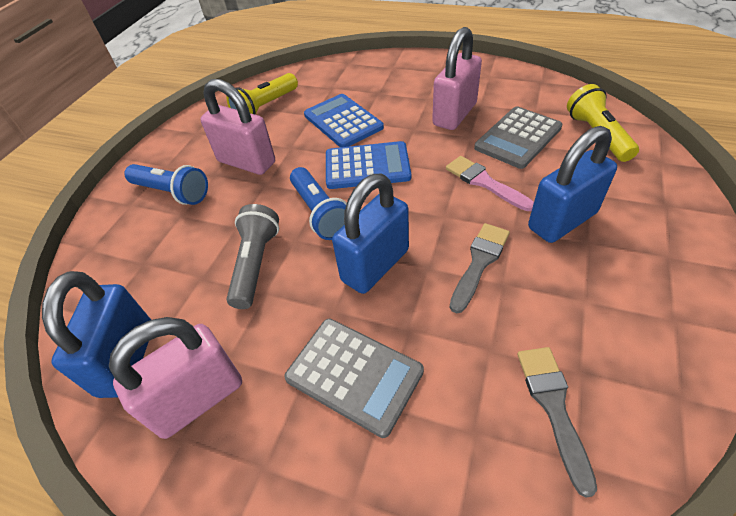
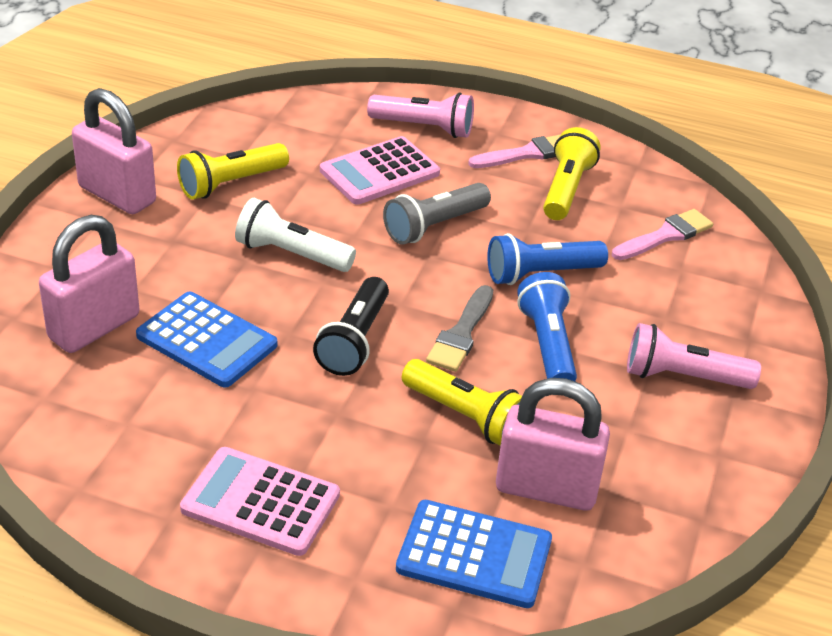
black flashlight: none = 0 -> [313,277,389,376] = 1
blue padlock: [42,271,151,398] [332,174,409,294] [528,126,617,243] = 3 -> none = 0
grey brush: [449,223,510,313] [517,347,597,498] = 2 -> [426,285,493,372] = 1
grey calculator: [284,319,424,438] [474,106,563,169] = 2 -> none = 0
pink brush: [446,156,534,211] = 1 -> [468,135,560,168] [612,209,713,260] = 2
pink calculator: none = 0 -> [180,447,340,556] [320,136,440,205] = 2
pink flashlight: none = 0 -> [367,92,474,138] [627,323,761,389] = 2
white flashlight: none = 0 -> [235,198,356,272] = 1
yellow flashlight: [227,73,298,115] [567,84,639,162] = 2 -> [177,143,289,199] [402,359,522,446] [543,127,600,220] = 3

